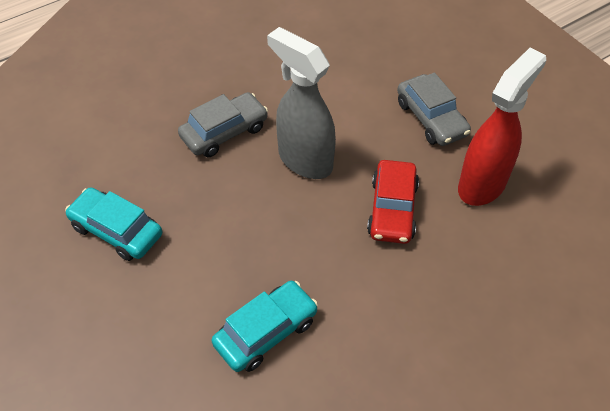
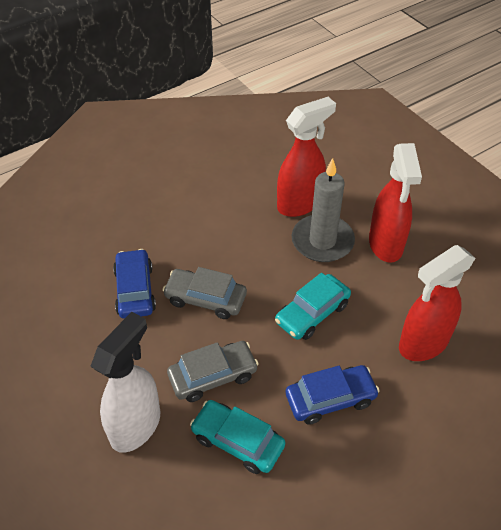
blue car: none = 0 -> [113,249,156,319] [286,365,379,425] = 2
grey candle: none = 0 -> [292,158,355,262] = 1
grey spray bottle: [267,27,336,179] = 1 -> none = 0
red car: [367,160,419,244] = 1 -> none = 0
red spray bottle: [458,48,546,206] = 1 -> [277,97,336,217] [369,143,422,263] [399,245,476,361] = 3
white spray bottle: none = 0 -> [90,312,160,453] = 1

